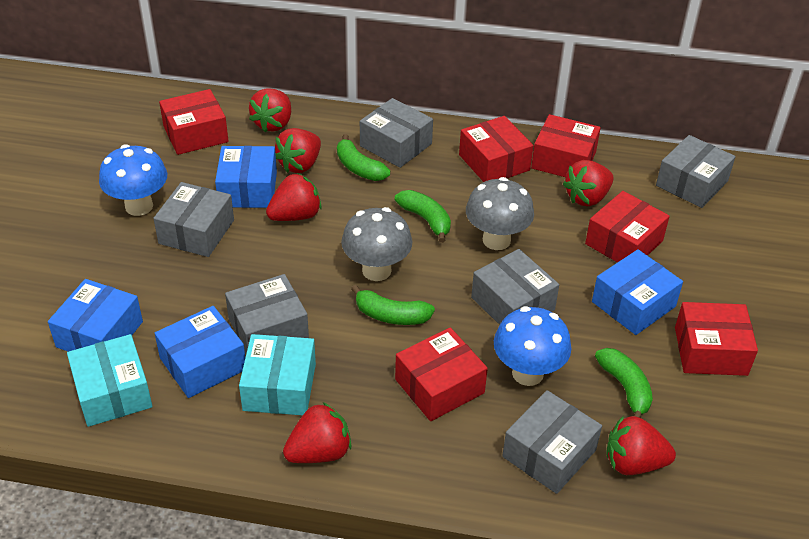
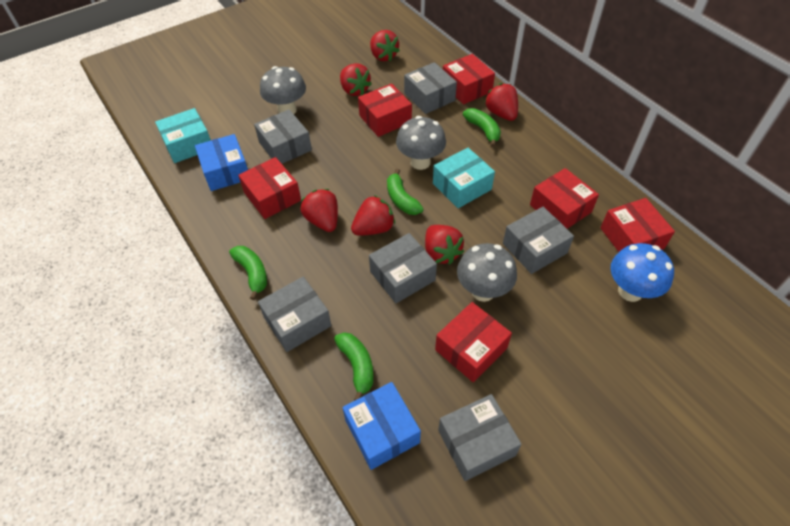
blue box: [48,279,143,352] [155,306,245,398] [215,146,277,208] [592,249,683,335] = 4 -> [195,134,248,191] [342,382,421,470] = 2
blue mushroom: [99,145,167,216] [494,306,571,386] = 2 -> [611,243,674,302] = 1
grey mushroom: [341,207,413,281] [466,177,534,250] = 2 -> [260,66,306,114] [396,116,446,170] [457,243,517,302] = 3

